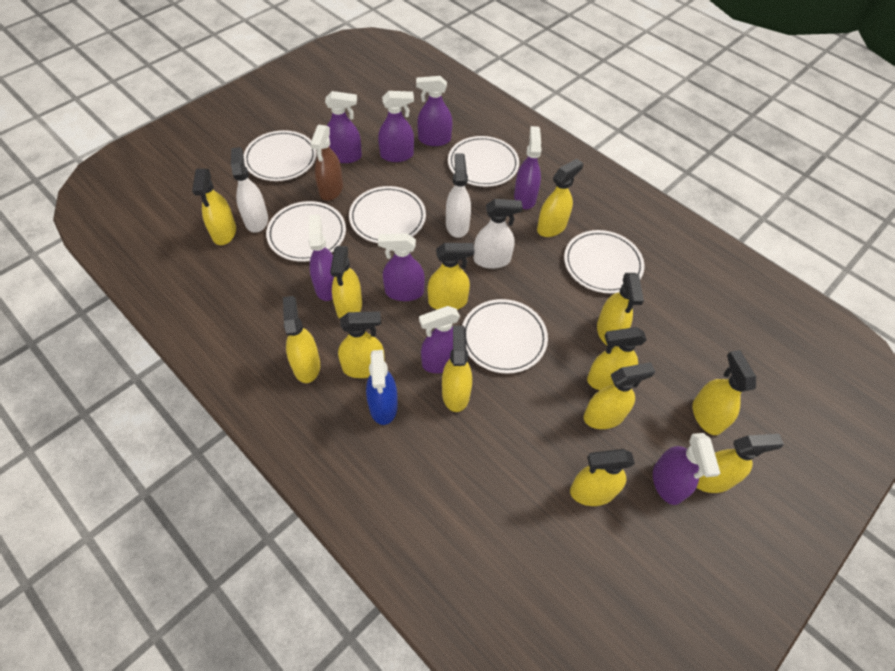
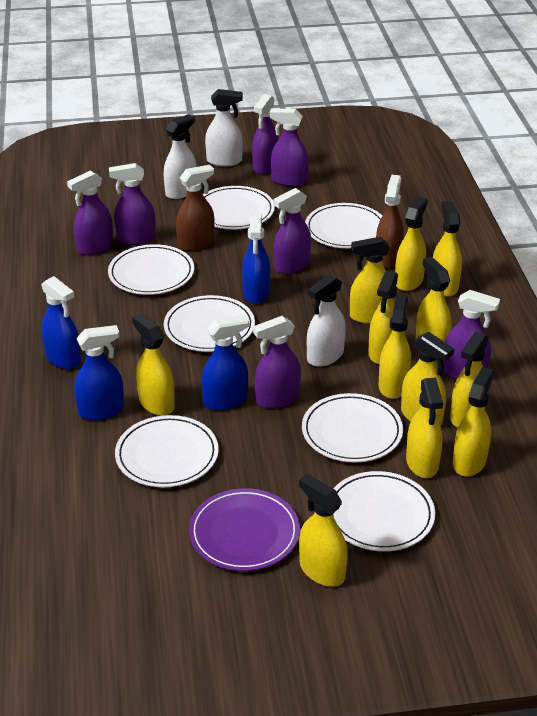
blue spray bottle: [366,350,398,425] = 1 -> [41,276,81,369] [74,325,124,421] [201,315,249,410] [242,214,271,304] = 4
brown spray bottle: [310,125,343,201] = 1 -> [176,165,215,251] [376,175,404,268] = 2
purple plate: none = 0 -> [189,488,300,571] = 1
purple spray bottle: [309,214,334,301] [325,91,362,163] [378,91,414,162] [378,233,425,301] [416,76,453,146] [419,306,460,373] [514,126,542,209] [653,433,721,505] = 8 -> [67,170,113,255] [109,163,156,245] [252,94,279,175] [253,316,301,408] [270,109,309,187] [273,188,311,274] [443,290,500,379] = 7
white plate: [243,130,317,181] [266,201,346,262] [349,186,426,243] [448,136,519,187] [462,299,548,374] [564,230,644,294] = 6 -> [108,244,194,295] [115,415,219,487] [164,295,255,352] [203,186,275,230] [302,393,403,463] [305,203,382,248] [333,471,435,551] = 7
yellow spray bottle: [192,169,236,245] [283,296,320,383] [330,246,362,319] [338,311,385,378] [428,243,475,310] [442,326,472,412] [537,159,583,237] [570,449,635,506] [583,362,655,429] [587,327,647,390] [597,273,644,347] [693,350,756,435] [697,434,784,493] = 13 -> [132,313,175,416] [299,474,348,587] [350,237,390,324] [368,271,398,364] [379,295,411,399] [395,197,428,291] [401,332,454,425] [406,378,443,478] [416,257,452,342] [433,201,462,297] [450,332,489,427] [453,367,494,477] = 12

